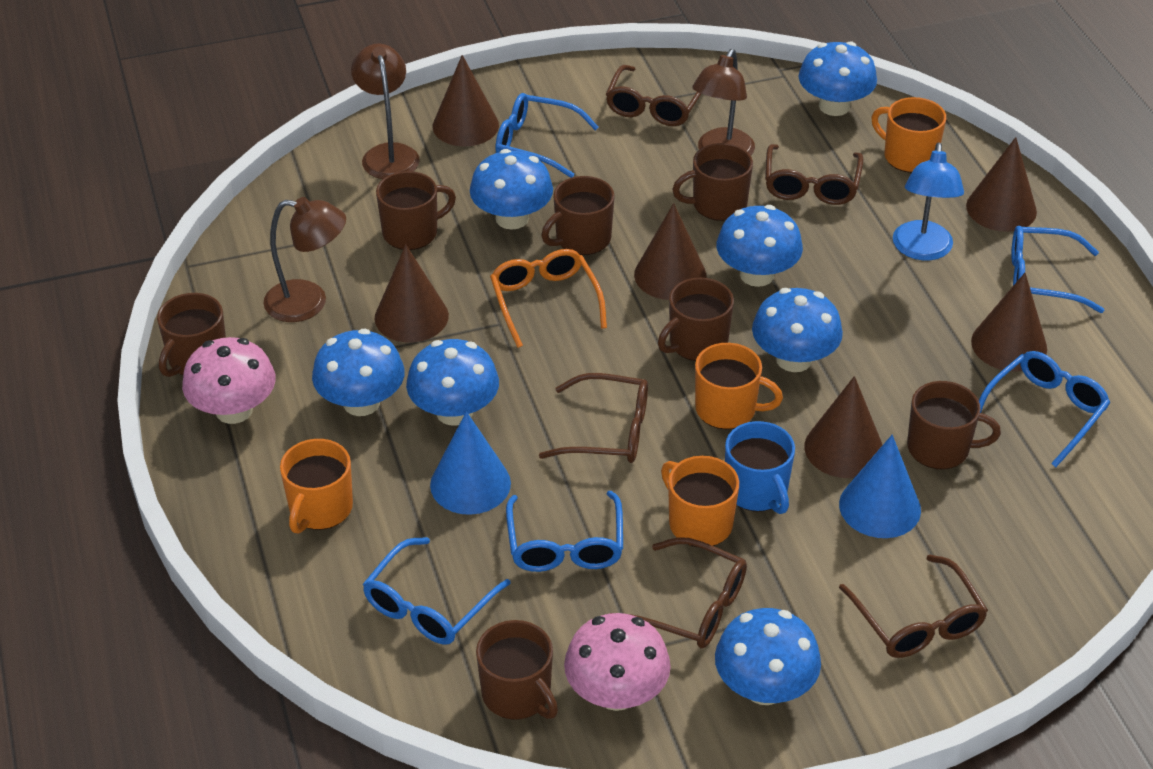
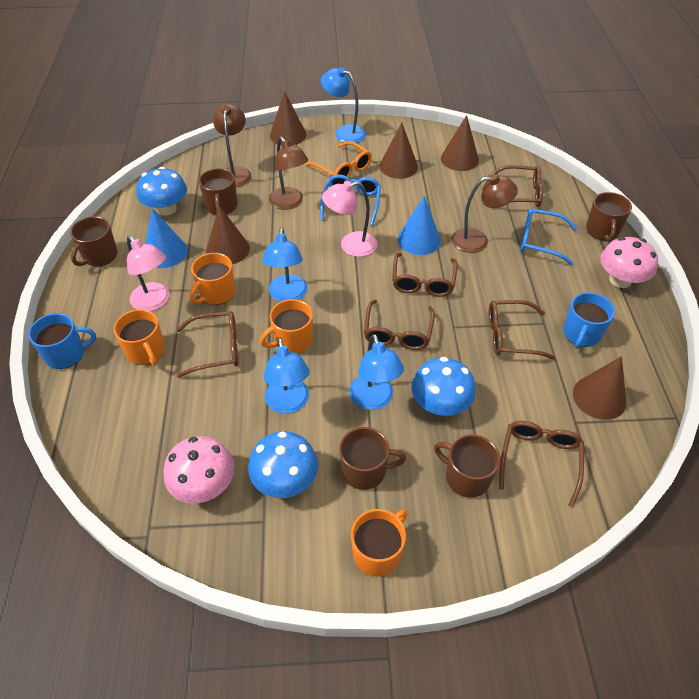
blue glasses: [363,537,511,645] [495,93,599,178] [506,491,623,572] [979,351,1110,467] [1011,226,1104,313] = 5 -> [320,174,381,226] [521,208,578,265] = 2
blue lamp: [893,142,964,260] = 1 -> [263,227,308,302] [264,337,310,414] [321,67,366,143] [349,334,404,410] = 4
blue mug: [725,421,795,514] = 1 -> [28,313,96,369] [563,292,615,348] = 2
blue mushroom: [312,329,405,416] [406,339,499,425] [470,149,553,230] [715,608,821,705] [717,205,803,287] [752,288,843,372] [799,41,877,116] = 7 -> [136,167,187,216] [248,431,318,498] [411,357,476,416] = 3
brown cone: [375,244,449,342] [433,55,499,146] [634,203,707,300] [804,376,882,478] [966,137,1037,232] [971,273,1047,372] = 6 -> [206,205,250,264] [270,91,306,145] [379,123,418,179] [441,115,479,171] [573,356,627,420] = 5
brown glasses: [539,373,648,463] [606,65,701,126] [629,537,747,649] [765,144,863,205] [839,555,988,658] = 5 -> [177,311,238,378] [364,300,435,350] [392,253,458,297] [488,165,543,207] [489,300,556,360] [499,421,584,507] = 6
brown mug: [157,293,226,377] [376,171,456,250] [476,620,558,720] [541,176,615,255] [658,278,734,361] [672,143,753,221] [907,381,1001,469] = 7 -> [70,216,118,266] [199,168,238,215] [339,427,406,490] [434,434,500,498] [586,192,632,242] = 5
pink lamp: none = 0 -> [127,236,170,311] [322,181,378,257] = 2

